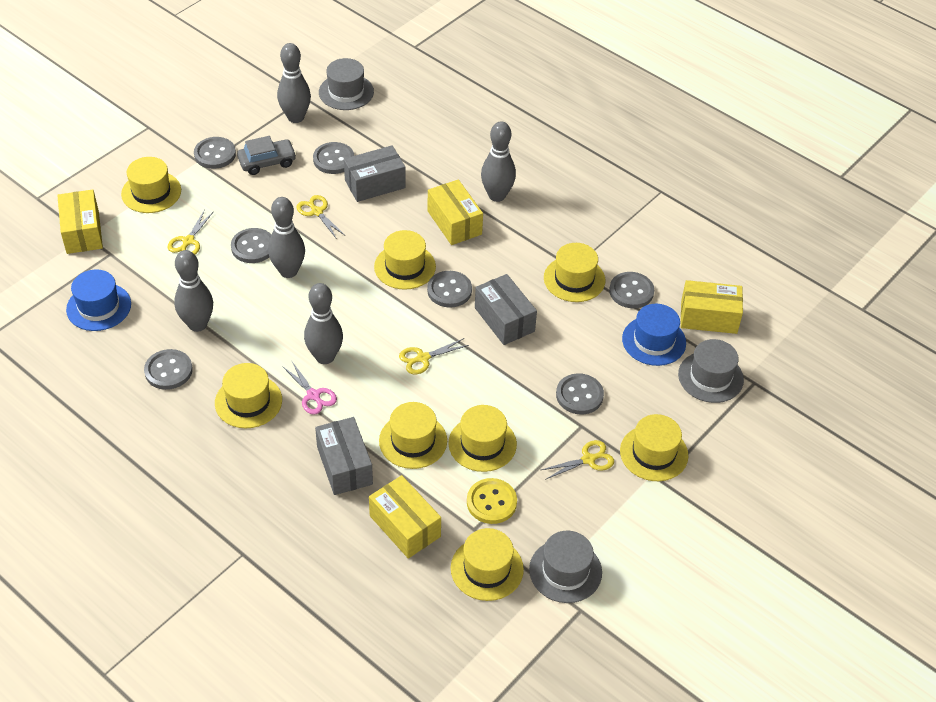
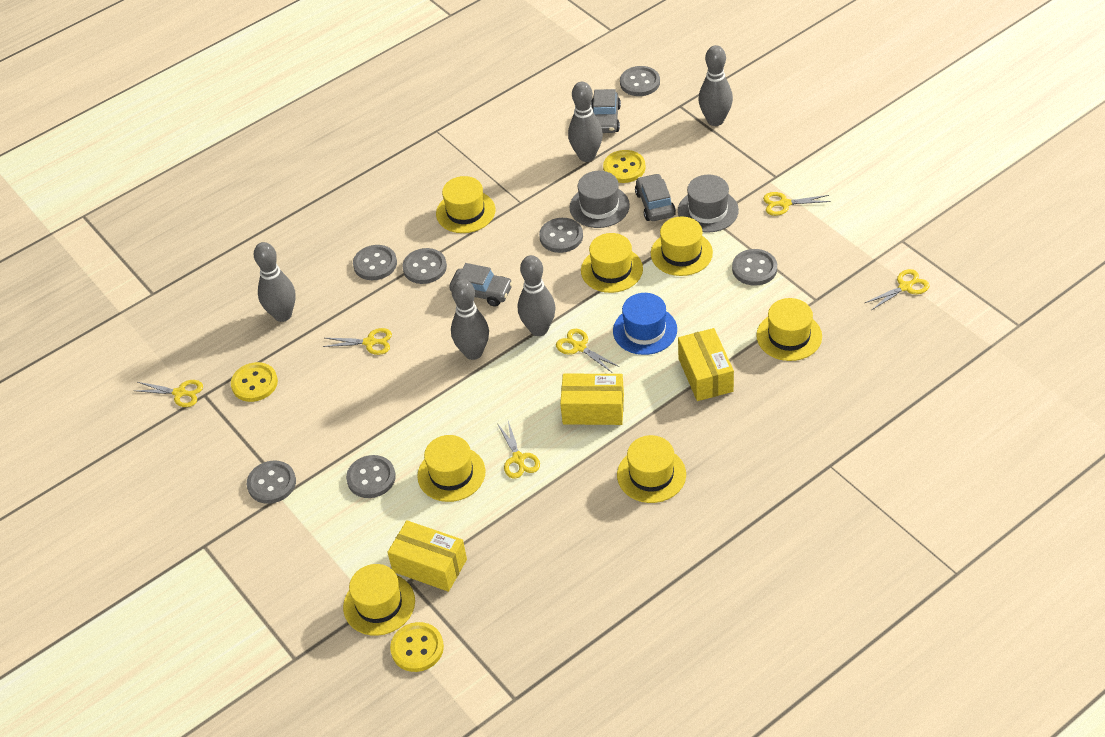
blue hat: [66,270,131,331] [622,304,686,366] = 2 -> [613,293,677,355] = 1
grey box: [315,417,373,495] [344,145,406,202] [475,274,537,345] = 3 -> none = 0
grey car: [237,136,297,175] = 1 -> [449,263,513,307] [591,89,621,133] [635,173,676,221] = 3
grey hat: [319,58,374,110] [529,531,602,603] [678,339,744,403] = 3 -> [569,171,630,228] [678,175,739,233] = 2
pink scissors: [282,362,337,415] = 1 -> none = 0
yellow box: [57,190,103,254] [369,475,441,559] [428,180,483,245] [681,280,743,334] = 4 -> [387,520,467,592] [560,374,624,425] [678,328,734,401] = 3
yellow button: [467,478,517,524] = 1 -> [231,362,278,402] [390,622,444,672] [603,150,645,183] = 3
yellow hat: [121,157,181,213] [215,363,282,428] [374,230,436,290] [379,402,447,469] [448,405,517,472] [451,528,524,601] [544,243,605,302] [620,414,688,481] = 8 -> [343,564,415,636] [417,435,485,502] [436,176,495,233] [581,233,643,293] [617,435,686,503] [651,217,713,276] [756,298,822,361] = 7
yellow scissors: [167,209,214,255] [296,195,344,238] [399,338,469,374] [541,440,614,480] = 4 -> [135,380,203,407] [323,328,392,355] [497,421,540,479] [556,329,619,372] [763,192,831,216] [865,269,930,310] = 6

